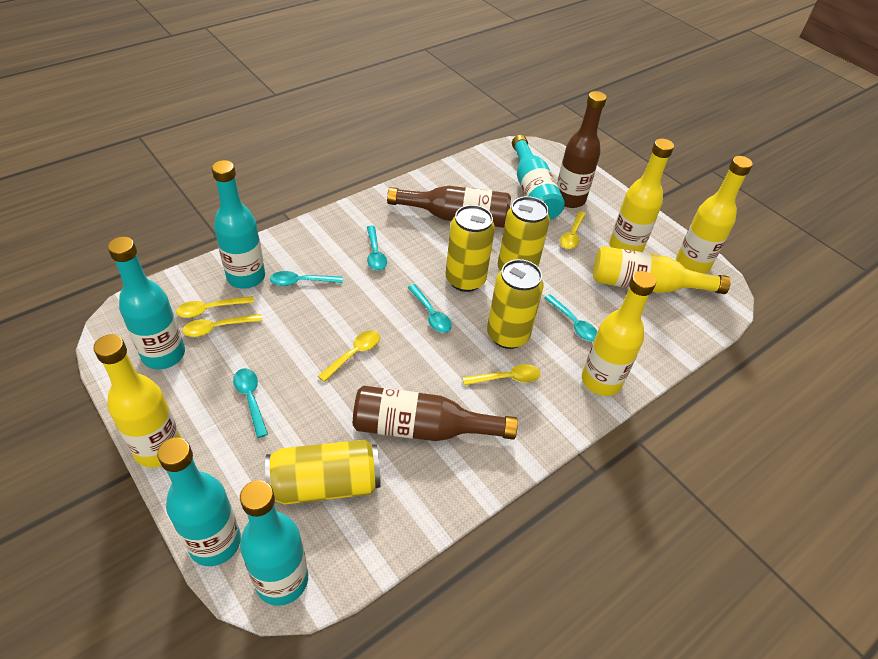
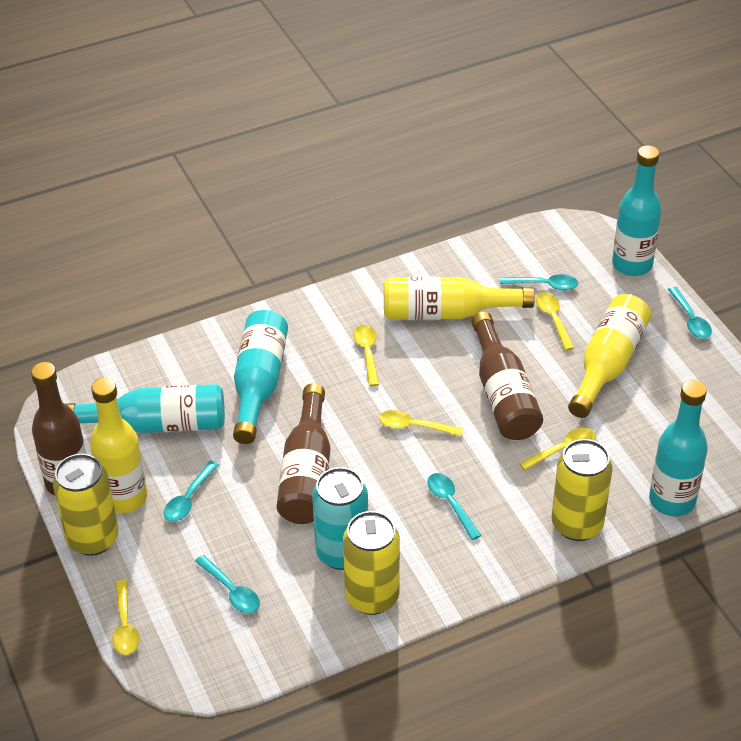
turquoise bottle: [108,237,185,369] [157,437,241,566] [212,160,265,289] [240,480,308,606] [512,135,565,220] = 5 -> [66,384,225,433] [233,310,288,444] [612,145,662,276] [649,380,708,516] = 4
turquoise can: none = 0 -> [312,467,368,570] = 1
yellow bottle: [93,334,181,468] [582,271,656,396] [593,246,731,294] [609,138,674,252] [676,156,753,274] = 5 -> [90,378,147,513] [384,277,535,320] [568,294,651,418] = 3
yellow can: [265,440,381,505] [446,205,495,292] [487,259,544,349] [498,196,550,271] = 4 -> [53,454,118,556] [343,511,400,615] [552,439,612,541] = 3

